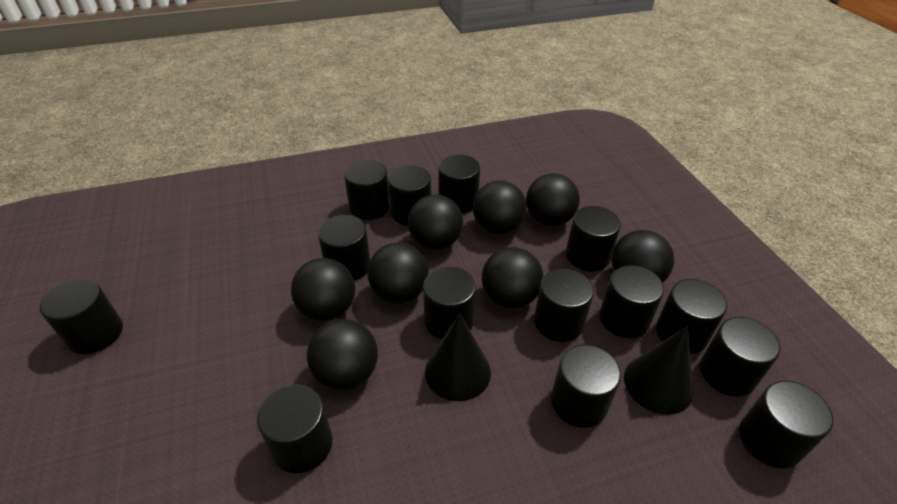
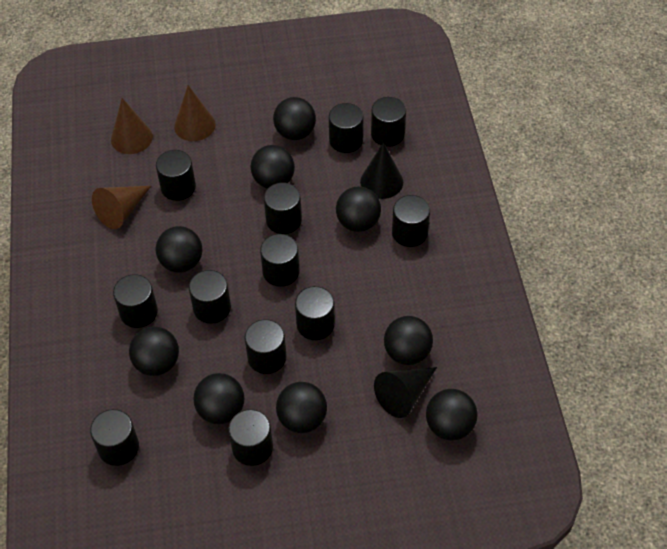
black ball: [291,258,355,321] [307,319,378,390] [367,242,428,304] [408,194,463,250] [473,180,527,234] [482,247,543,309] [526,173,580,226] [611,230,674,283] = 8 -> [129,326,179,376] [156,226,202,273] [193,373,244,424] [250,145,295,189] [273,97,316,140] [276,382,327,433] [336,186,381,232] [384,316,433,365] [426,389,477,441] = 9
black cylinder: [40,279,123,354] [257,384,332,473] [318,215,370,281] [344,160,390,220] [388,165,431,226] [423,267,476,339] [438,154,480,213] [534,268,594,342] [551,345,621,428] [566,206,621,272] [600,265,664,338] [656,279,727,354] [700,317,780,396] [739,381,833,468] = 14 -> [90,409,139,466] [113,274,158,328] [156,150,196,201] [189,270,231,324] [228,409,273,466] [245,319,287,374] [260,234,300,287] [264,183,302,234] [295,286,335,340] [329,103,363,153] [371,97,406,147] [392,195,430,247] = 12
brown cone: none = 0 -> [92,186,151,229] [111,98,153,154] [174,85,216,141] = 3

